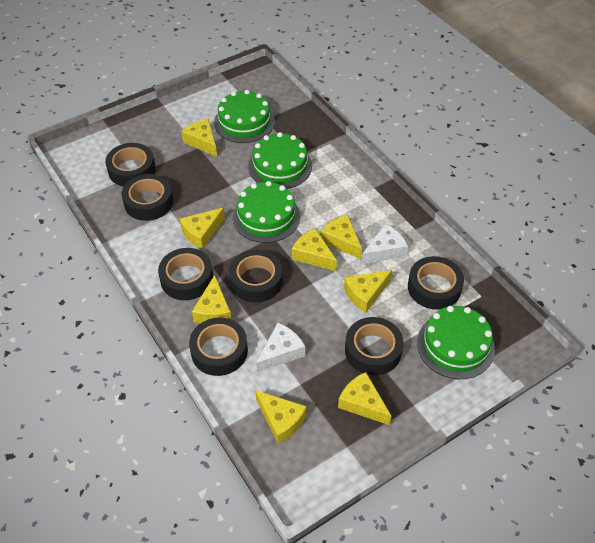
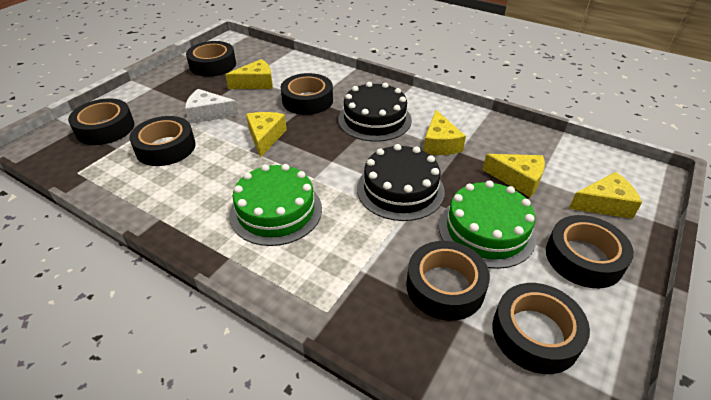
black cake: none = 0 -> [338,82,412,142] [357,144,445,221] = 2
green cake: [214,90,275,143] [233,181,300,243] [248,132,312,189] [417,306,495,379] = 4 -> [229,164,322,246] [439,181,537,269] = 2
white cheese: [256,323,305,373] [361,224,408,264] = 2 -> [185,89,239,124] = 1
yellow cheese: [180,208,225,249] [182,119,217,157] [192,275,231,323] [255,390,307,444] [292,228,337,271] [320,215,362,259] [338,372,391,425] [344,270,392,313] = 8 -> [225,59,273,89] [246,112,287,158] [423,110,466,155] [483,154,545,197] [569,172,642,219] = 5

